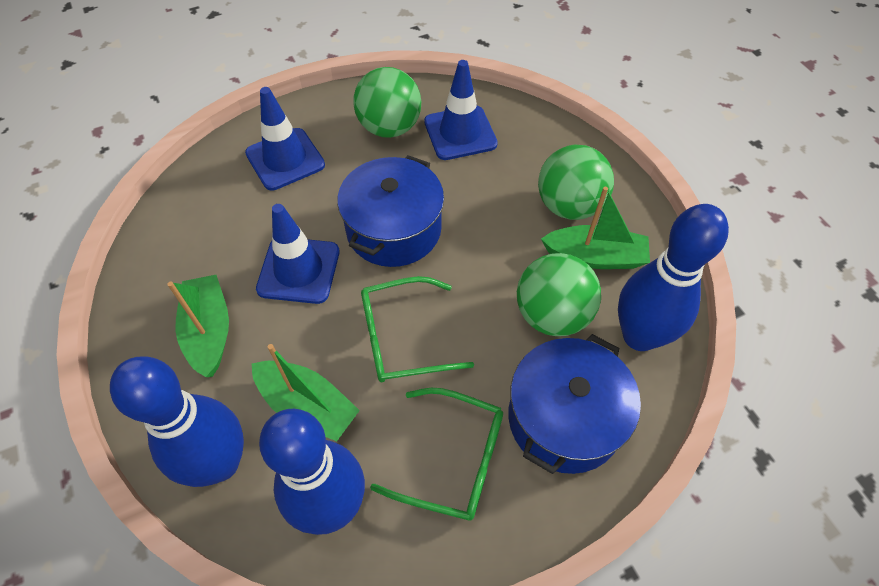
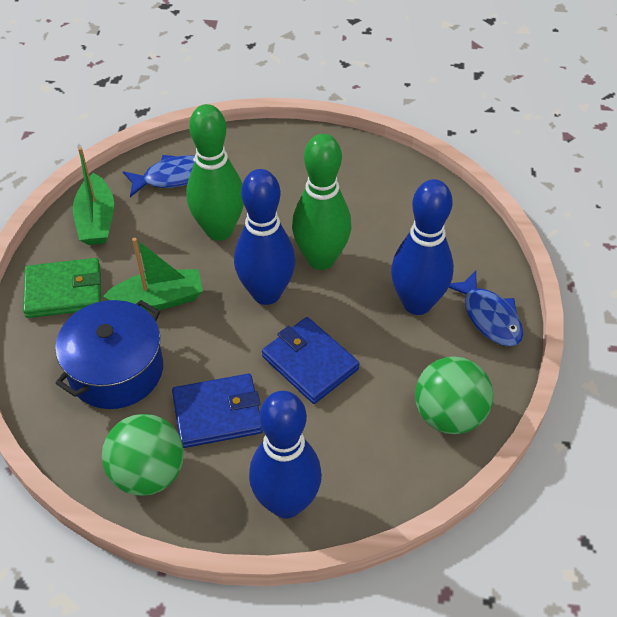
blue fish: none = 0 -> [123,155,195,197] [448,271,523,346] = 2
blue pot: [337,155,444,267] [508,334,641,474] = 2 -> [55,300,163,409] = 1
blue traffic cone: [245,87,325,190] [256,204,340,304] [424,60,498,160] = 3 -> none = 0
blue wallet: none = 0 -> [172,374,263,448] [262,317,360,404] = 2
green ball: [353,67,421,138] [517,253,601,336] [538,145,614,220] = 3 -> [102,414,184,496] [415,356,493,434] = 2
green boat: [167,275,229,377] [251,344,360,441] [541,187,650,269] = 3 -> [73,147,114,245] [103,238,203,311] = 2
green bowling pin: none = 0 -> [186,104,244,241] [292,134,351,270] = 2
green glasses: [361,276,474,382] [370,388,503,521] = 2 -> none = 0
green wallet: none = 0 -> [23,258,101,318] = 1

